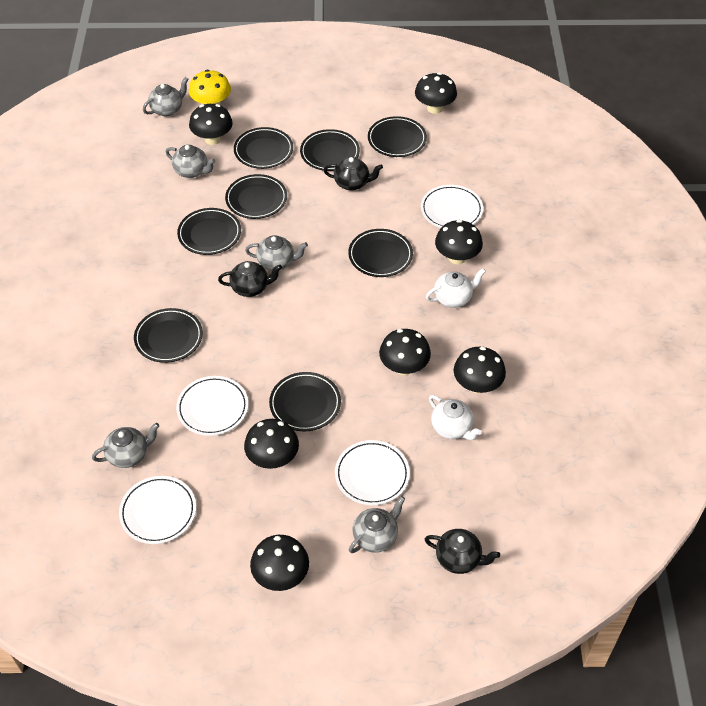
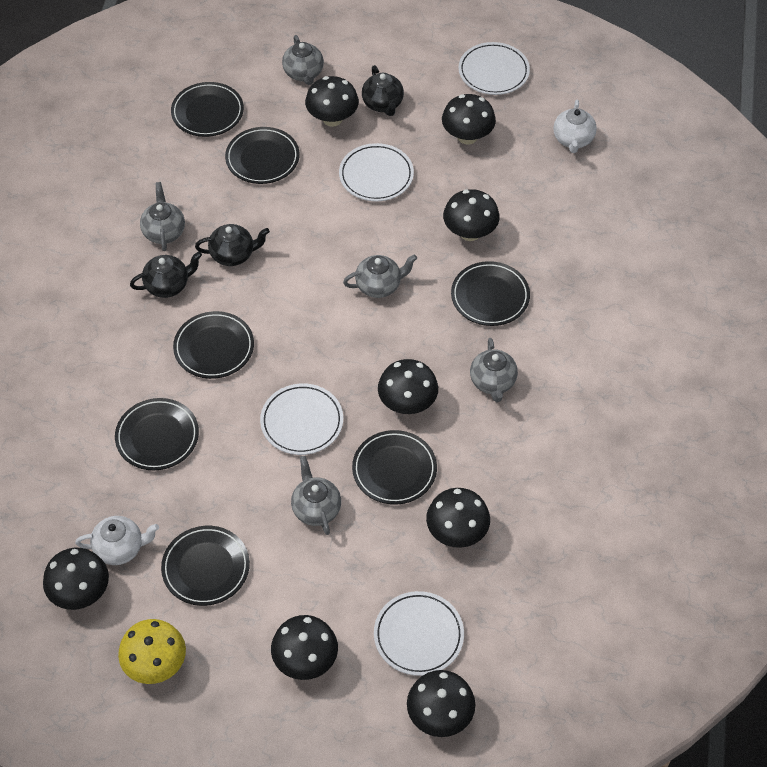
black mushroom: [189,104,233,145] [244,419,299,469] [250,535,309,591] [379,329,431,375] [415,73,457,114] [435,220,483,264] [454,347,506,394] = 7 -> [43,548,109,610] [271,615,338,680] [305,76,359,127] [378,359,438,414] [407,670,475,737] [426,488,490,548] [442,94,496,145] [443,189,500,241] = 8
black plate: [134,308,203,363] [177,208,241,255] [225,174,287,219] [234,127,293,169] [269,372,341,432] [300,129,360,171] [348,229,413,277] [368,116,427,157] = 8 -> [115,398,199,470] [161,526,250,606] [171,82,244,137] [173,311,254,379] [225,127,300,184] [352,430,437,505] [451,261,530,326] = 7

